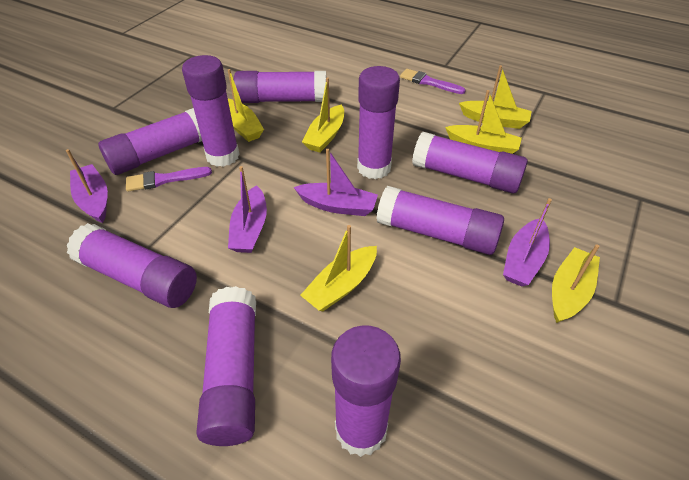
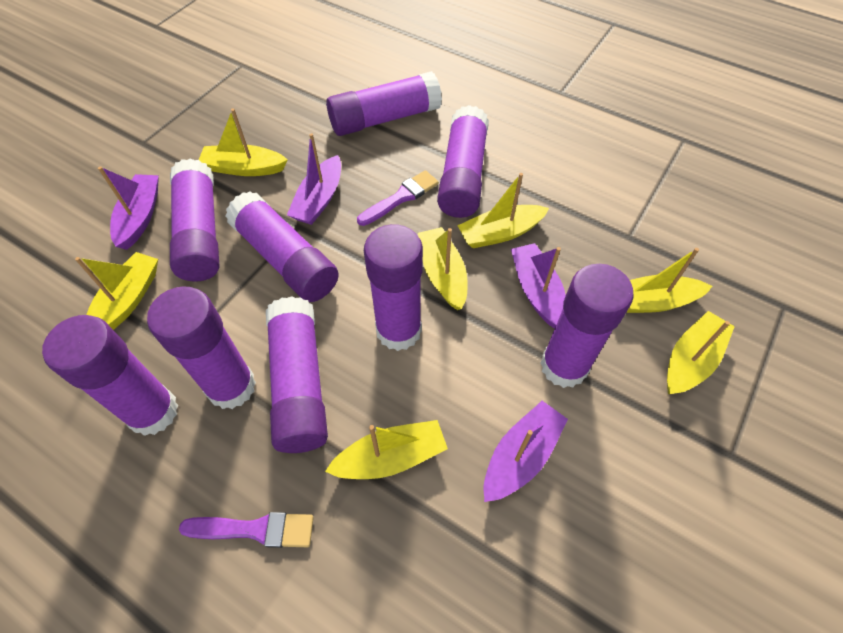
yellow boat: [228,69,264,142] [300,225,377,311] [302,77,344,152] [445,90,522,154] [459,65,532,129] [552,244,600,323] = 6 -> [75,252,158,330] [199,108,288,176] [325,420,448,479] [418,227,467,310] [457,173,549,248] [626,248,712,313] [667,311,735,394] = 7

